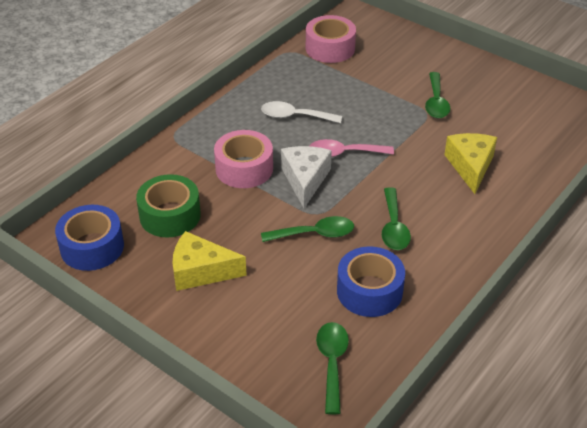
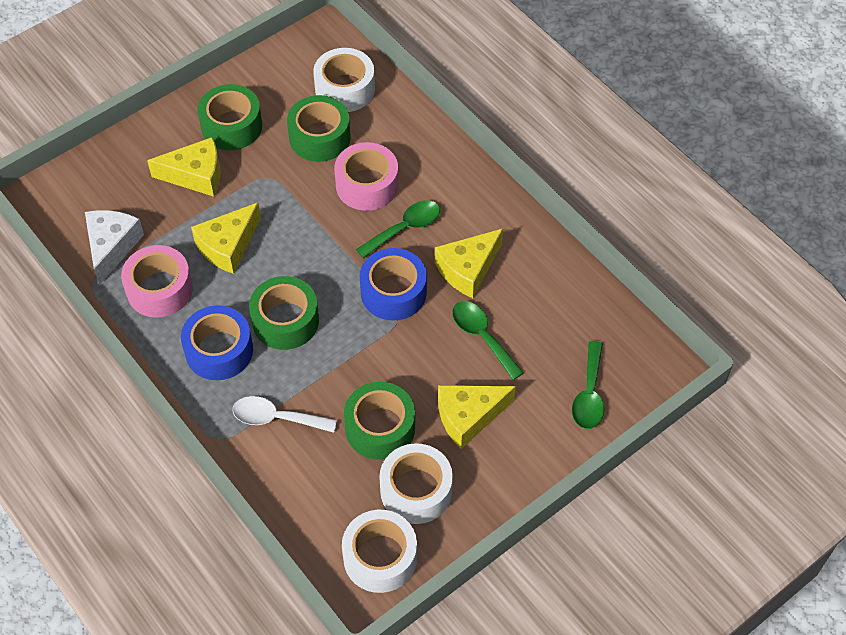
green spoon: [261,216,354,242] [316,322,349,415] [382,188,411,250] [425,72,450,118] = 4 -> [356,201,440,258] [452,301,524,380] [572,341,604,429] = 3
green tape: [136,174,201,237] = 1 -> [197,84,262,150] [249,276,319,350] [287,95,351,162] [344,382,415,460] = 4
pink spoon: [310,139,394,157] = 1 -> none = 0
white tape: none = 0 -> [313,48,375,112] [342,510,417,593] [379,443,453,524] = 3
yellow cheese: [173,231,247,291] [444,133,497,194] = 2 -> [147,137,220,196] [191,203,261,274] [435,229,503,298] [438,385,516,449] = 4

